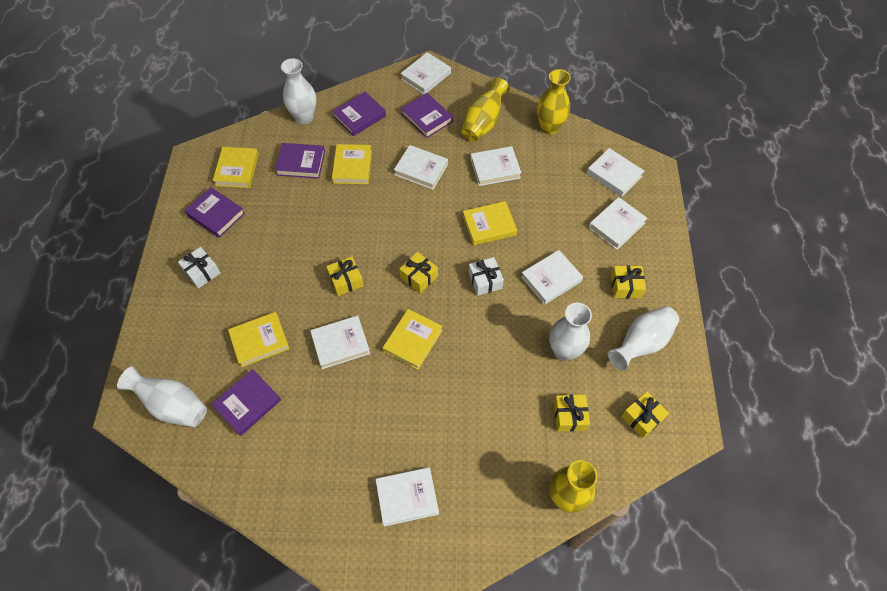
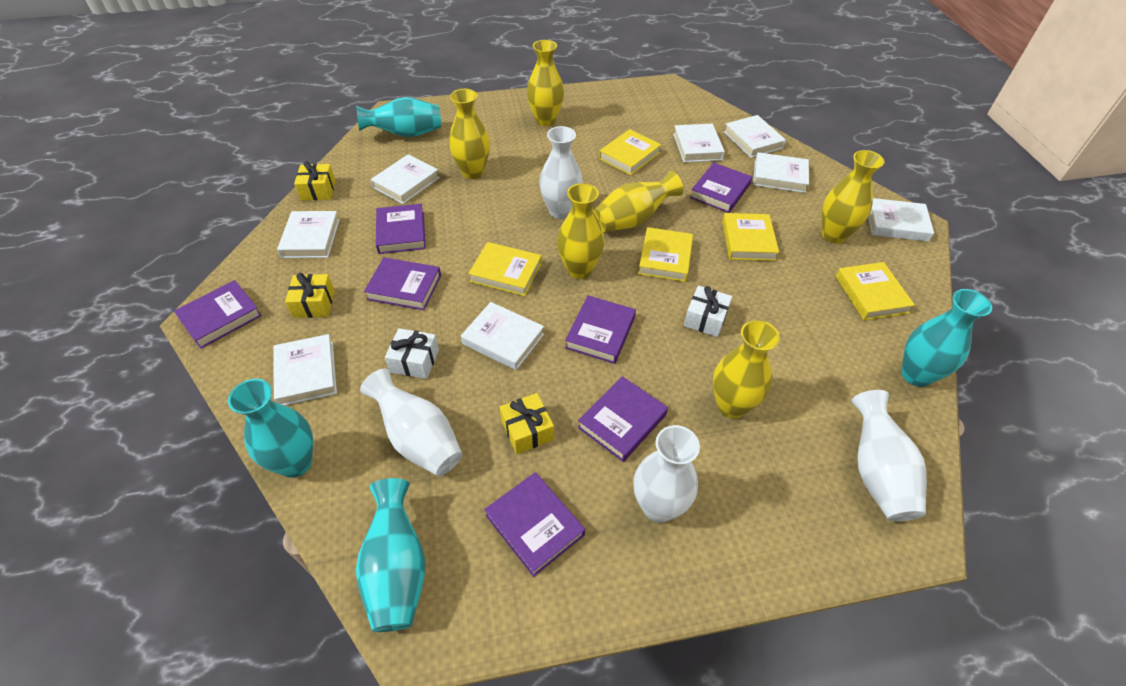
purple book: [185,187,245,238] [211,369,281,436] [275,143,325,179] [332,92,386,136] [401,93,453,138] = 5 -> [174,280,262,349] [364,257,441,310] [376,204,426,254] [484,472,585,577] [565,295,636,364] [578,376,668,462] [690,162,752,213] = 7
turquoise vase: none = 0 -> [228,379,313,478] [356,97,441,137] [356,478,426,632] [901,289,992,387] = 4
yellow gift: [326,257,364,296] [399,252,438,293] [554,395,590,432] [610,265,646,298] [621,392,669,438] = 5 -> [285,273,334,318] [294,161,336,200] [500,393,554,454] = 3
yellow vase: [462,77,510,142] [537,69,571,135] [550,460,597,513] = 3 -> [449,89,490,179] [527,40,564,126] [557,183,605,279] [594,171,683,232] [713,320,780,419] [822,150,885,244] = 6

